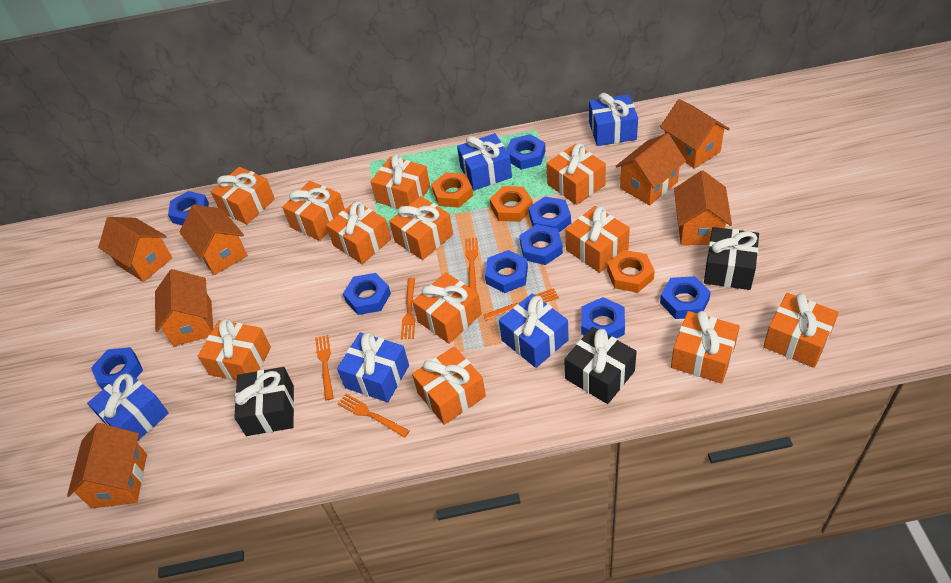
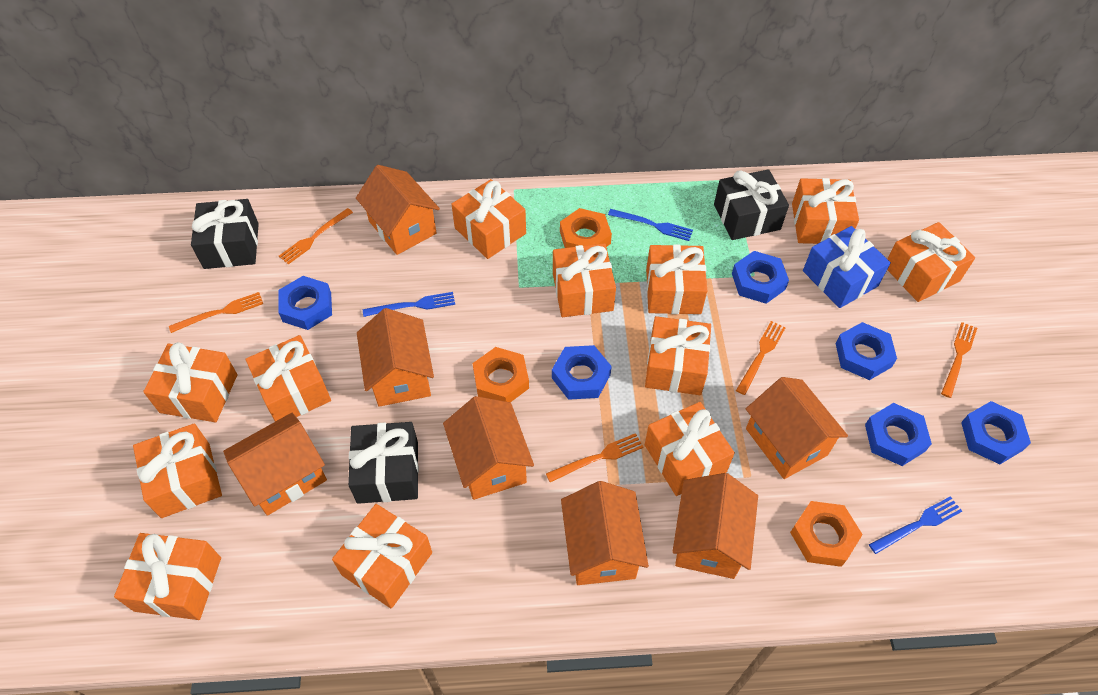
blue fork: none = 0 -> [363,292,455,317] [608,209,693,241] [869,496,962,554] = 3
blue gift: [87,371,169,440] [337,332,409,402] [457,133,512,190] [499,293,569,368] [589,93,638,146] = 5 -> [803,226,891,308] = 1
blue nut: [91,347,143,390] [168,191,209,226] [343,273,391,315] [485,250,528,293] [506,134,545,170] [519,224,563,265] [529,196,571,232] [581,297,625,338] [660,276,711,319] = 9 -> [278,276,332,330] [552,345,612,400] [732,251,789,304] [835,322,897,380] [865,403,932,466] [961,401,1031,464] = 6

